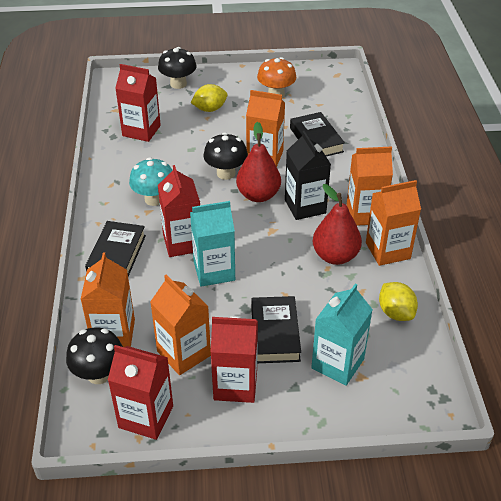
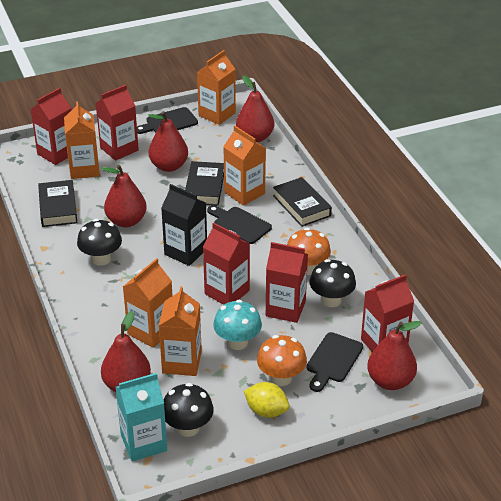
black cutting board: none = 0 -> [137,107,198,134] [207,205,272,244] [306,332,363,392] = 3
orange mushroom: [257,57,296,98] = 1 -> [257,335,307,386] [287,228,331,275] = 2
red carton: [108,345,173,440] [115,64,161,142] [158,165,200,257] [211,316,258,403] = 4 -> [30,88,72,165] [96,85,139,161] [203,223,250,305] [266,242,308,323] [361,274,414,352] = 5
red pear: [236,122,281,202] [313,184,362,265] = 2 -> [101,311,151,392] [102,165,147,227] [148,111,188,172] [236,75,274,142] [367,321,422,390] = 5
turquoise carton: [190,201,235,287] [311,284,373,386] = 2 -> [116,373,167,462] = 1
yellow lemon: [191,84,227,112] [379,282,418,321] = 2 -> [244,382,289,418] = 1

